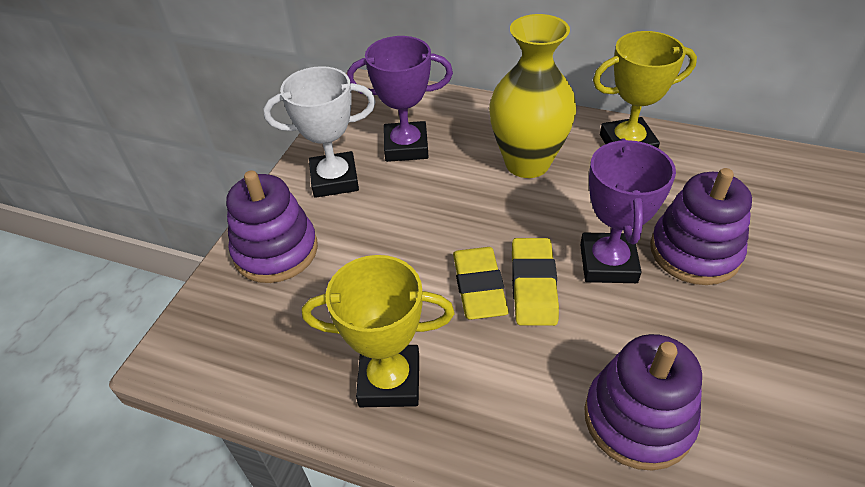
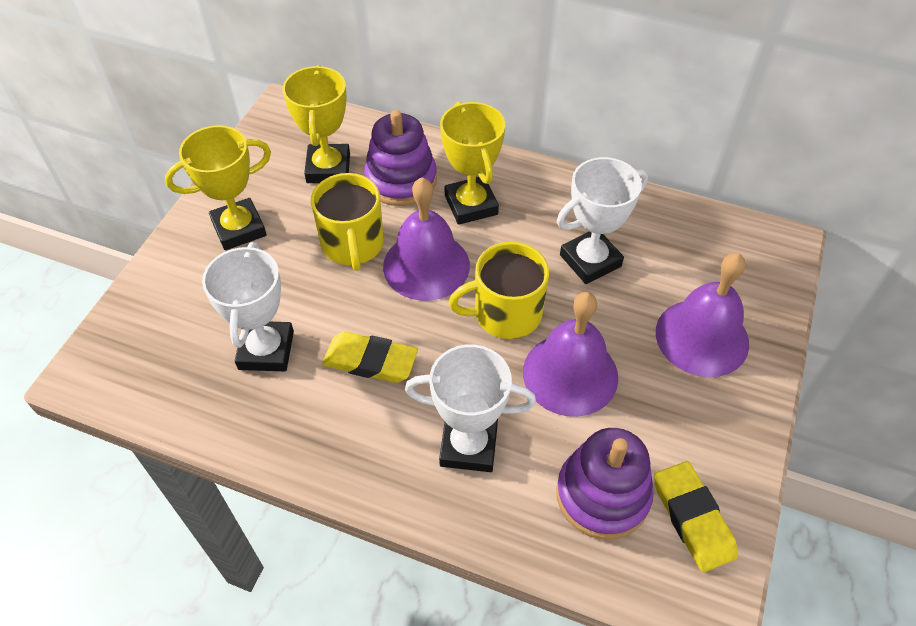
purple bell: none = 0 -> [383,177,470,301] [523,292,618,417] [656,253,749,377] = 3
purple stacking toy: [226,170,318,283] [584,334,702,471] [650,168,752,285] = 3 -> [364,110,437,206] [556,428,654,540] = 2
purple trophy: [347,36,453,162] [580,139,676,283] = 2 -> none = 0
white trophy: [263,66,376,198] = 1 -> [202,242,294,371] [405,345,536,472] [557,157,648,284] = 3
yellow mug: none = 0 -> [311,173,384,271] [448,242,549,339] = 2
yellow trophy: [302,255,455,407] [593,31,697,148] = 2 -> [165,125,271,250] [283,65,350,183] [440,102,505,225] = 3
yellow vase: [489,14,576,178] = 1 -> none = 0

